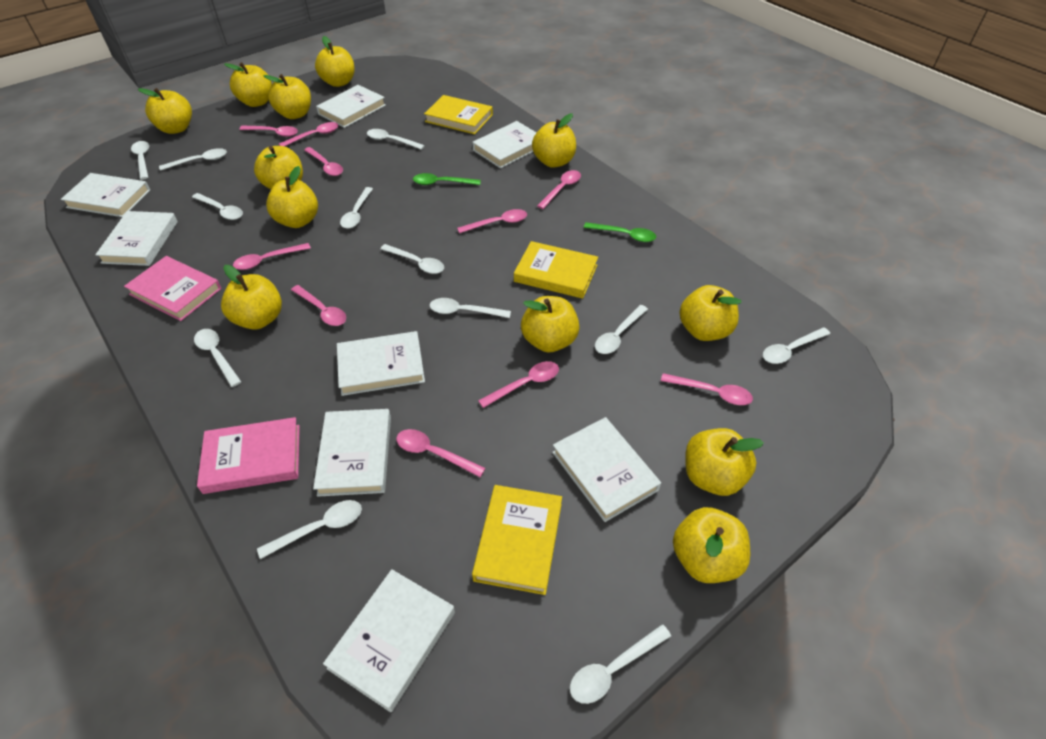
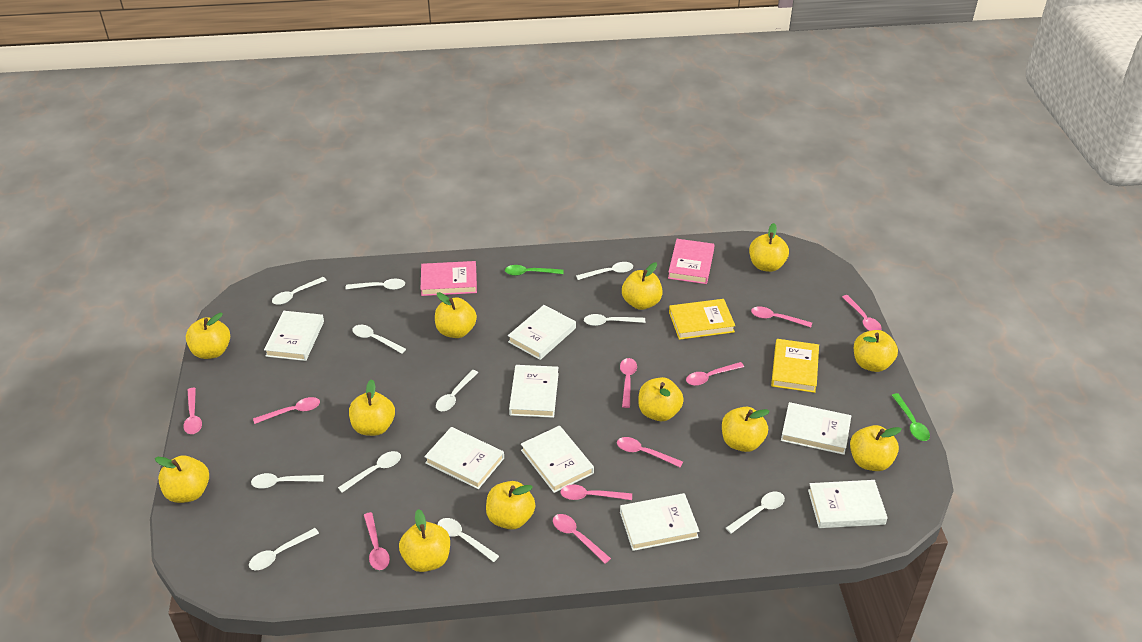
white spoon: [131,141,149,180] [159,148,227,171] [192,193,243,220] [194,329,241,387] [257,500,362,559] [340,187,373,229] [367,129,425,150] [380,244,444,274] [430,298,511,318] [570,624,671,704] [595,305,648,354] [763,327,830,364] = 12 -> [249,528,319,570] [251,473,324,488] [272,277,326,305] [338,451,401,493] [346,279,405,290] [352,325,406,354] [436,370,478,411] [438,518,499,562] [576,262,633,280] [584,314,645,326] [726,492,785,534] = 11
yellow book: [424,95,493,134] [472,485,562,595] [514,241,598,299] = 3 -> [669,299,735,340] [771,339,819,393] = 2

